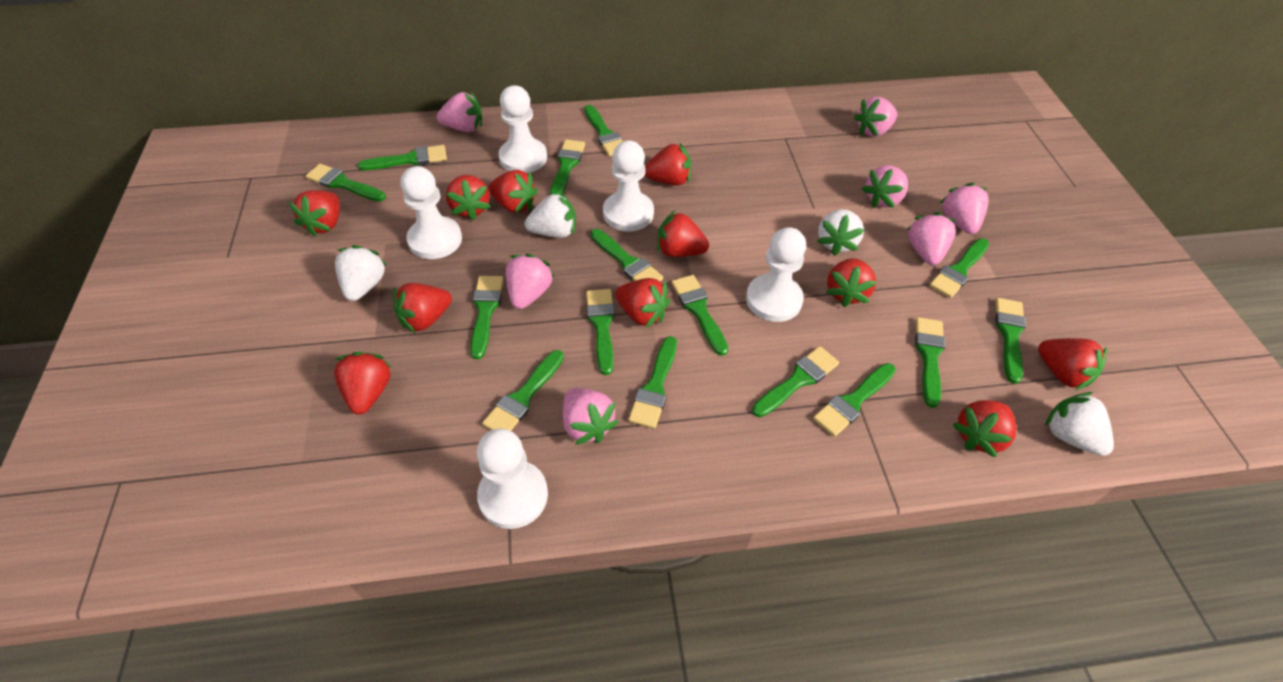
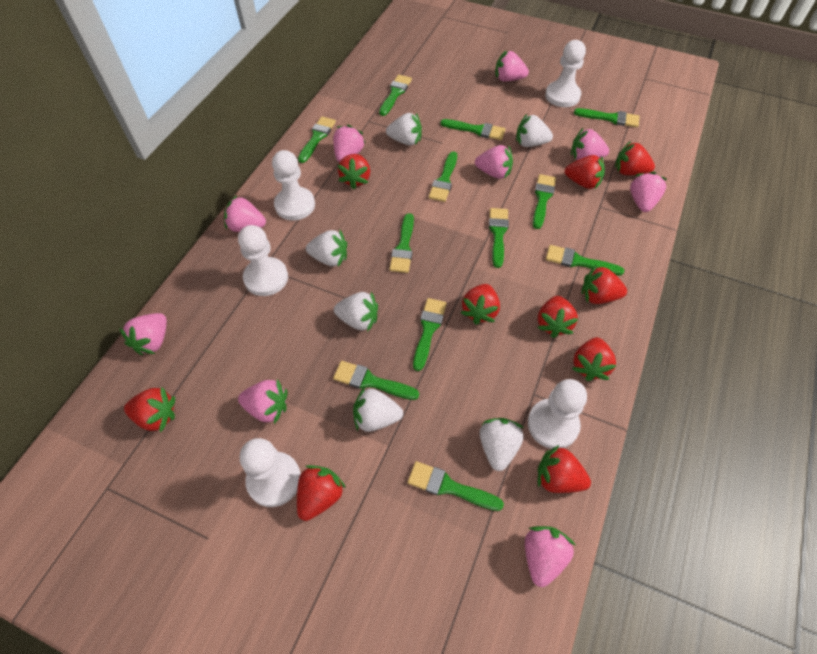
green brush: [306,164,386,202] [358,145,447,170] [470,276,504,359] [482,350,564,431] [550,139,585,196] [584,105,623,156] [586,289,615,375] [591,229,663,281] [628,336,677,429] [671,275,728,356] [752,346,839,417] [813,363,896,437] [915,317,946,408] [929,238,989,298] [995,298,1026,384] = 15 -> [298,116,336,163] [333,361,419,400] [379,75,412,116] [389,213,414,273] [408,461,504,511] [413,298,447,371] [429,151,457,202] [440,119,505,140] [489,208,509,268] [533,174,556,229] [546,245,624,276] [574,108,640,127] = 12
pink strawberry: [437,92,483,132] [506,254,555,309] [563,388,619,445] [854,97,897,137] [862,165,908,208] [907,212,956,265] [940,183,988,234] = 7 -> [119,313,167,355] [224,195,266,232] [238,379,288,424] [333,125,366,162] [475,145,513,179] [495,51,529,81] [525,526,575,587] [571,128,609,160] [630,172,667,212] = 9
red strawberry: [289,190,340,237] [334,352,392,414] [393,283,452,333] [446,175,491,221] [489,170,538,213] [615,278,670,328] [645,142,692,186] [657,211,709,257] [826,258,876,307] [952,400,1016,458] [1038,338,1108,390] = 11 -> [124,387,175,433] [297,465,346,521] [338,154,370,189] [461,284,500,325] [537,445,591,493] [538,296,578,338] [565,155,605,189] [572,337,616,381] [581,264,627,304] [615,141,655,175] = 10
white strawberry: [335,245,388,301] [525,192,576,238] [817,209,865,256] [1045,392,1114,456] = 4 -> [306,230,347,267] [334,292,378,332] [353,387,403,432] [386,113,422,145] [479,418,524,471] [516,114,553,147] = 6

